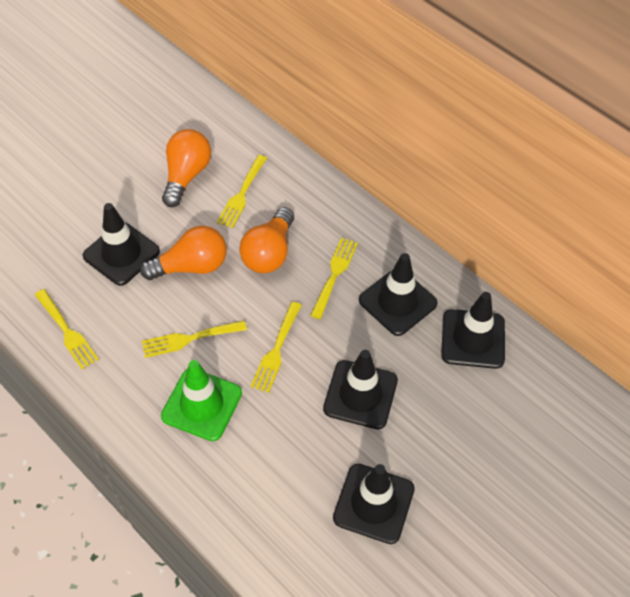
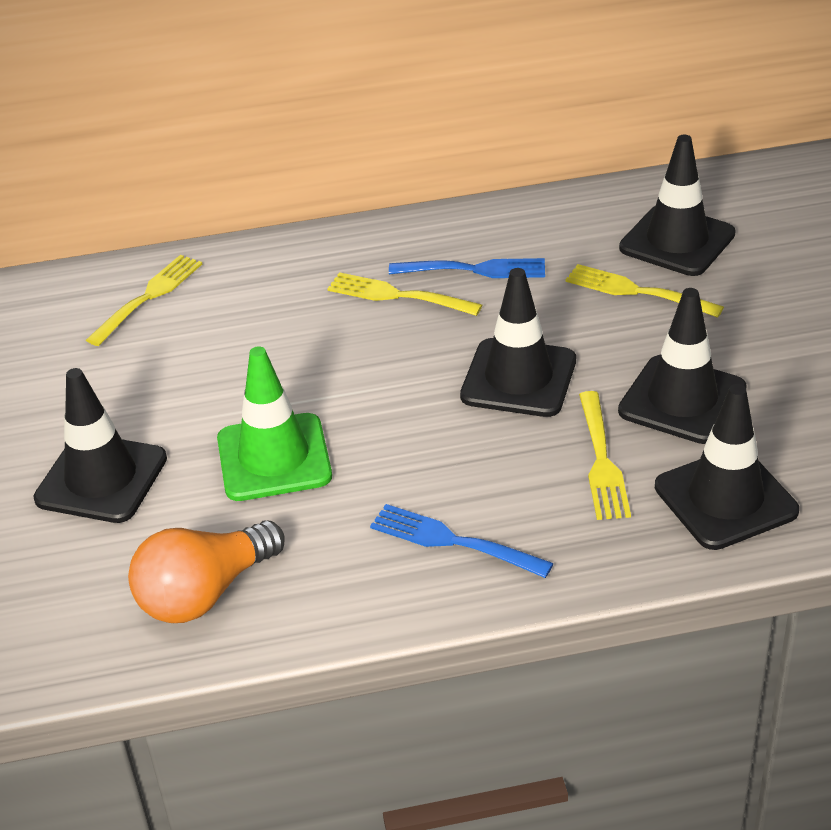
blue fork: none = 0 -> [370,504,554,578] [389,258,545,278] = 2
orange light bulb: [140,226,227,280] [162,129,211,207] [239,207,294,273] = 3 -> [128,521,285,623] = 1
yellow fork: [35,289,99,369] [142,321,247,358] [217,155,267,228] [251,301,302,393] [310,238,358,319] = 5 -> [86,255,202,346] [327,272,482,316] [565,264,724,318] [579,391,631,520] = 4

